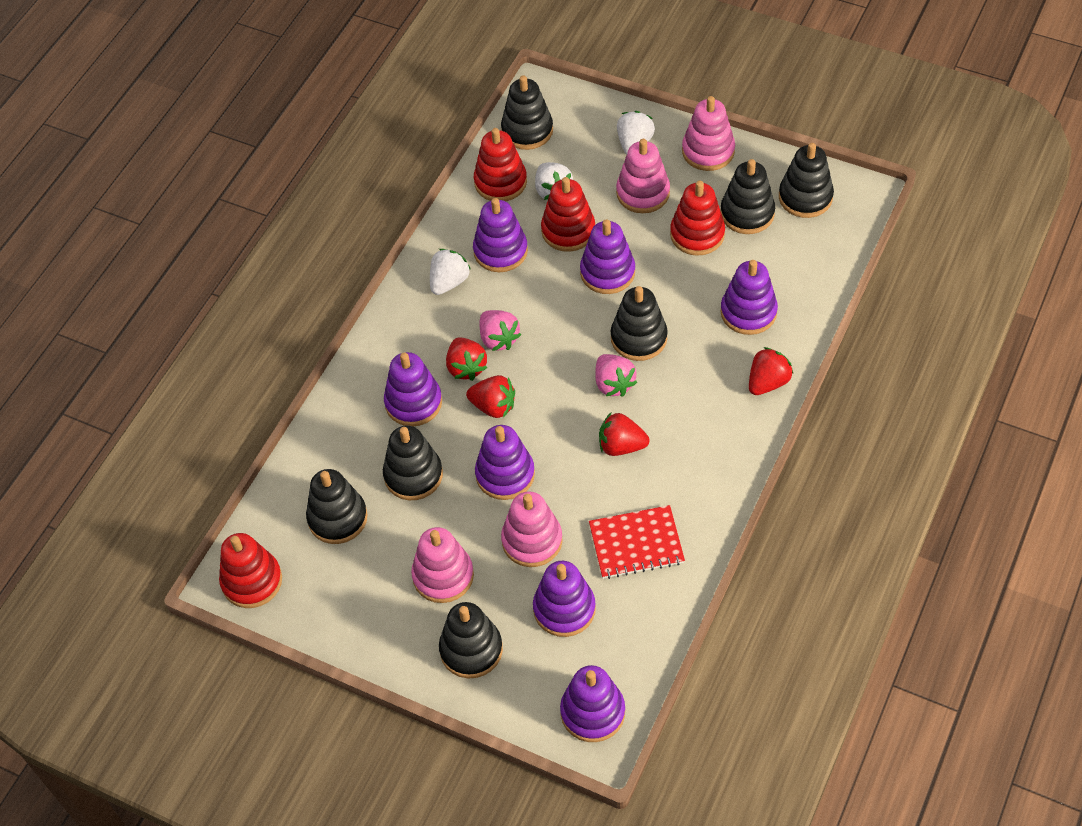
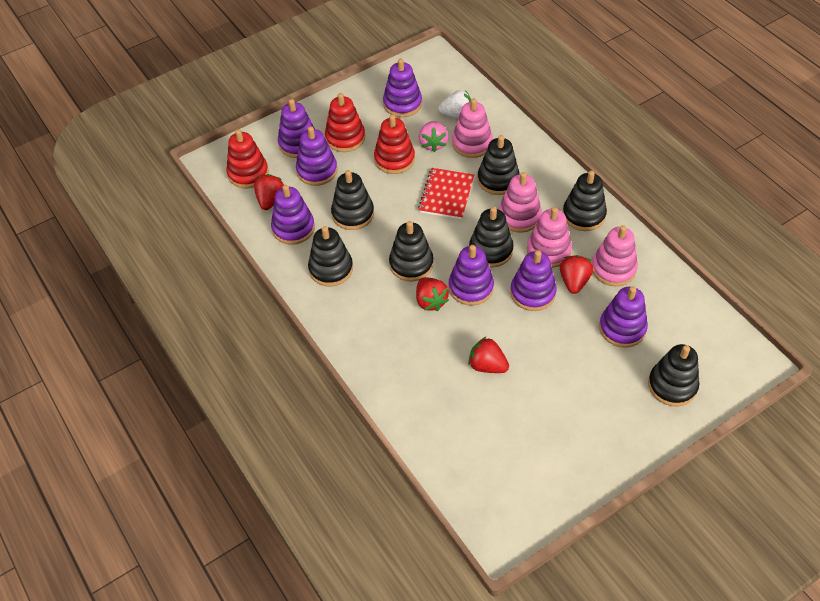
pink strawberry: [479,310,521,351] [595,354,637,397] = 2 -> [419,121,449,152] = 1
red stacking toy: [219,533,282,608] [474,128,527,202] [541,177,595,252] [670,181,725,256] = 4 -> [226,129,269,188] [325,93,365,152] [374,115,415,174] = 3
white strawberry: [430,249,471,295] [535,162,573,200] [617,111,655,155] = 3 -> [438,90,471,119] = 1

